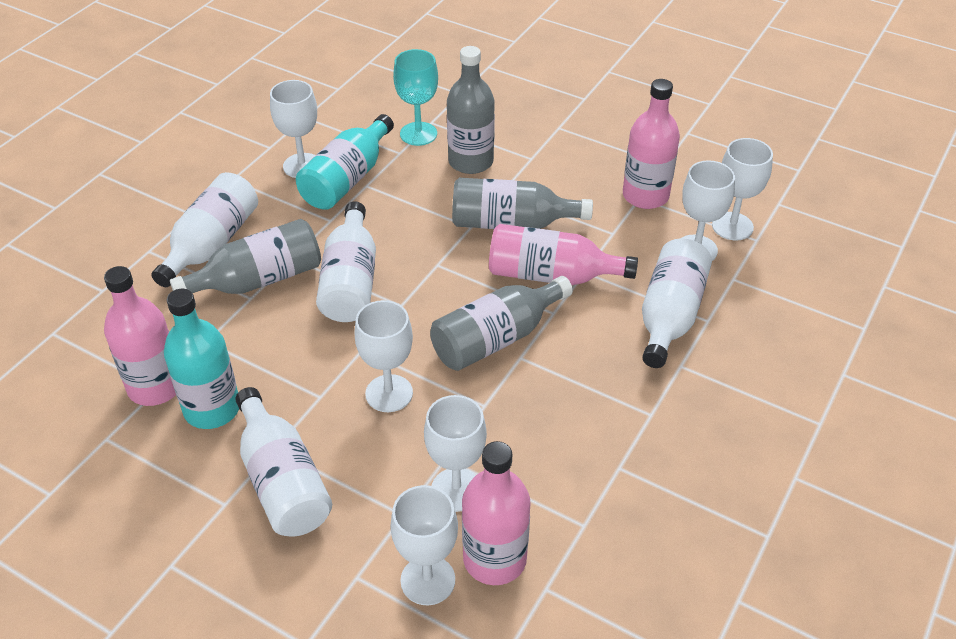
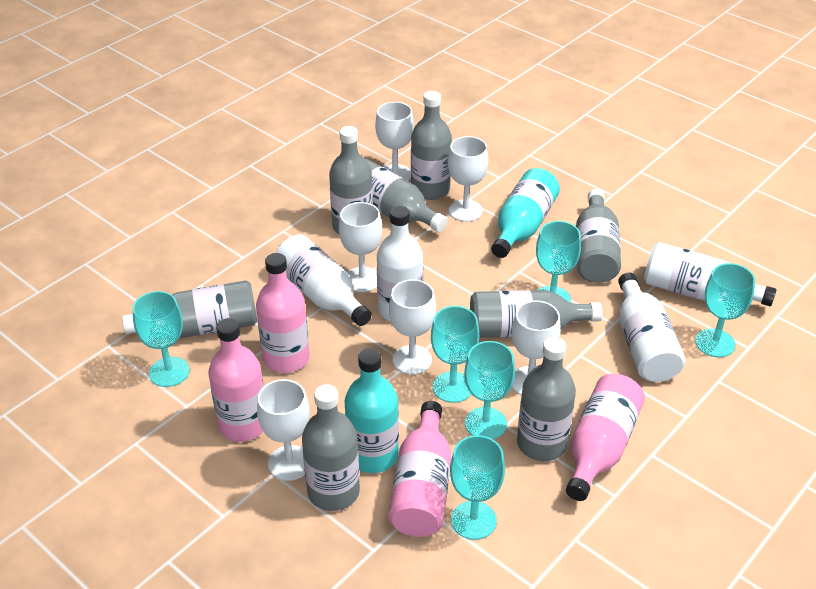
grey bottle: [170,219,321,294] [430,276,573,371] [447,46,495,174] [452,178,593,229] = 4 -> [122,280,257,338] [302,384,360,511] [329,126,373,234] [366,159,448,232] [411,91,452,200] [470,290,602,338] [517,337,576,461] [576,189,621,283] = 8
turquoise goblet: [393,49,438,146] = 1 -> [132,291,190,387] [431,306,479,403] [450,435,505,540] [464,341,515,439] [536,221,581,303] [695,263,755,357] = 6

